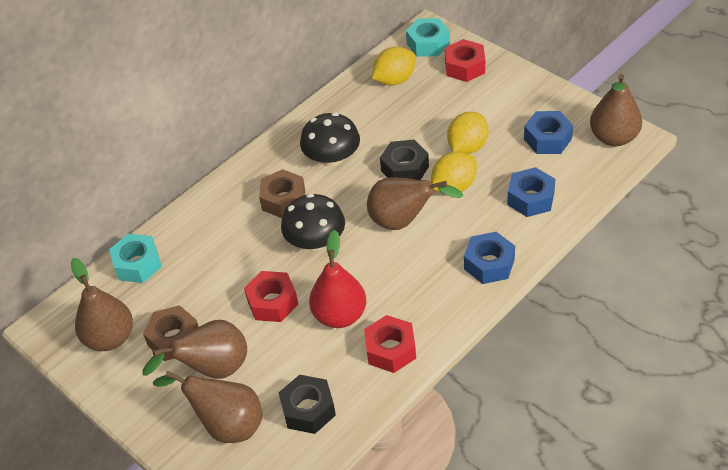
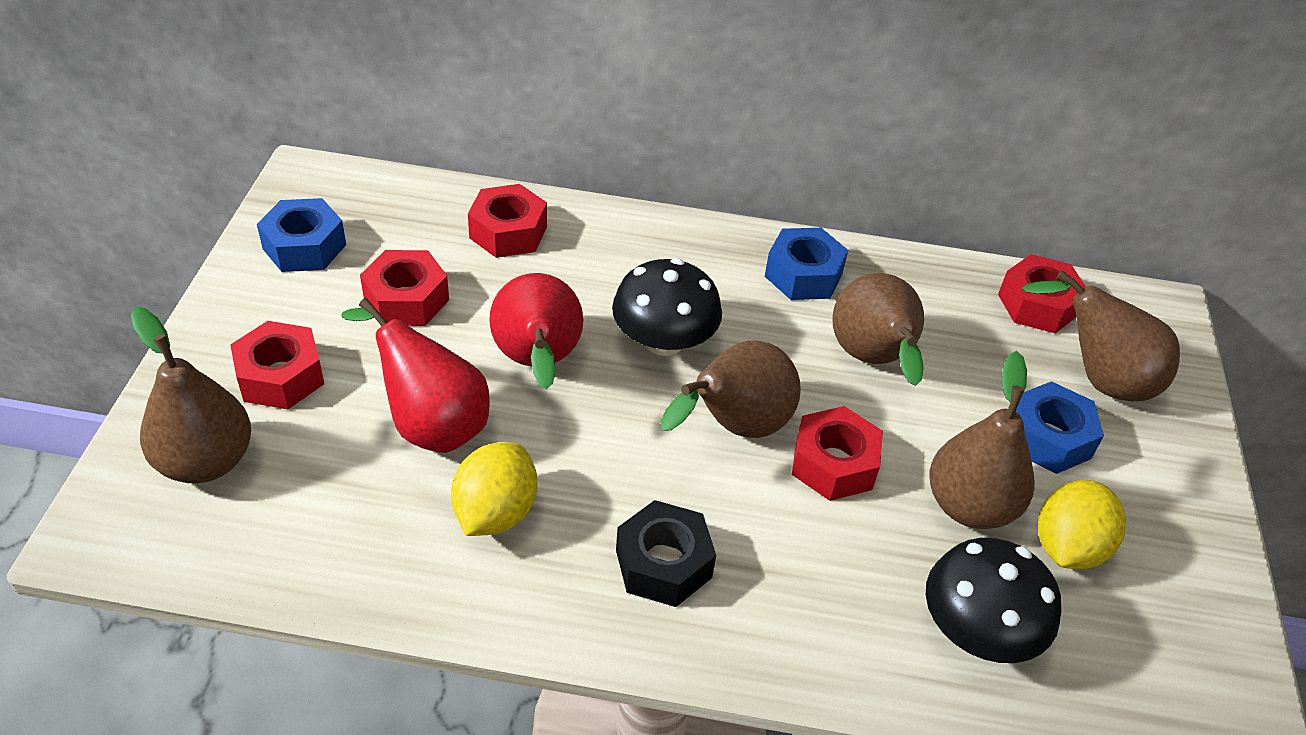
black nut: [279,375,336,434] [380,140,429,180] = 2 -> [616,500,716,607] = 1
brown nut: [143,305,199,361] [259,169,305,218] = 2 -> none = 0
red nut: [244,271,299,322] [364,315,416,373] [445,39,485,82] = 3 -> [230,321,324,409] [360,250,449,326] [468,184,547,258] [792,406,883,501] [998,254,1086,333] = 5
red pear: [309,230,366,328] = 1 -> [341,298,490,453] [489,273,583,389] = 2
turquoise nut: [109,234,162,283] [406,18,450,56] = 2 -> none = 0
yellow lemon: [372,47,416,86] [431,152,477,193] [447,112,488,154] = 3 -> [451,442,537,536] [1038,480,1126,569] = 2

